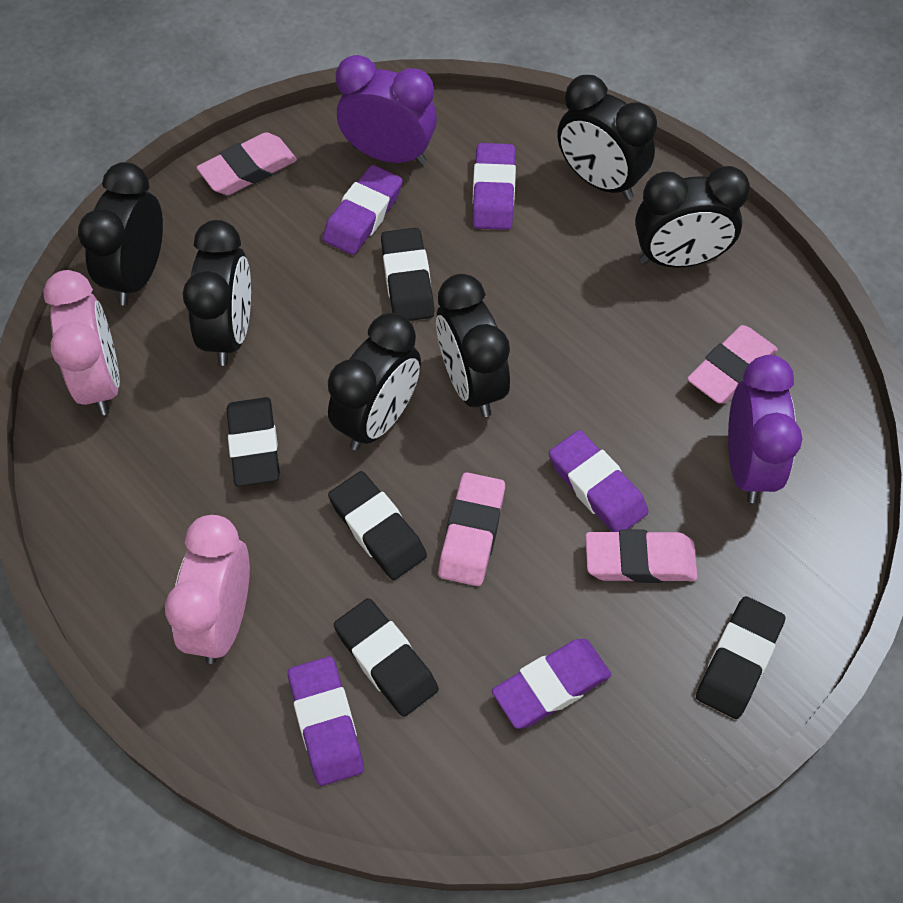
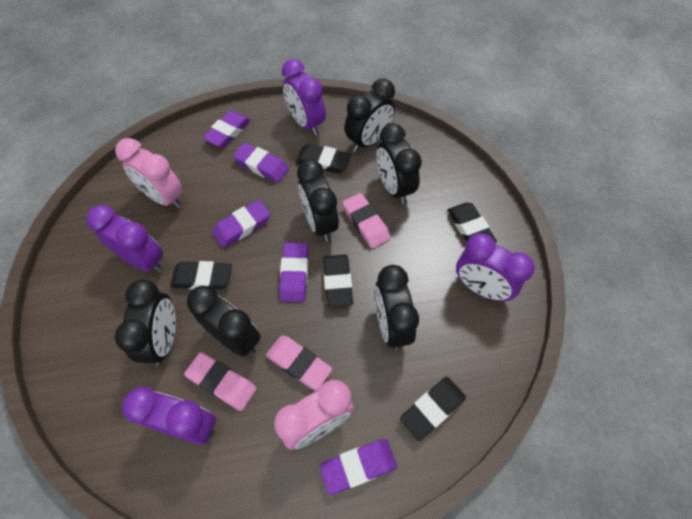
pink eraser: [196,132,297,195] [438,472,505,586] [586,530,698,583] [687,325,778,404] = 4 -> [184,352,257,411] [266,335,332,390] [343,193,391,249] = 3
purple clock: [336,55,437,165] [728,355,802,503] = 2 -> [86,205,163,272] [122,387,216,445] [282,59,326,136] [456,233,535,301] = 4

